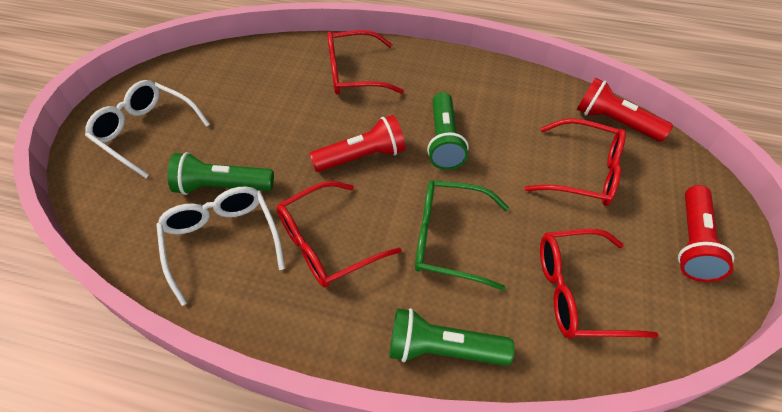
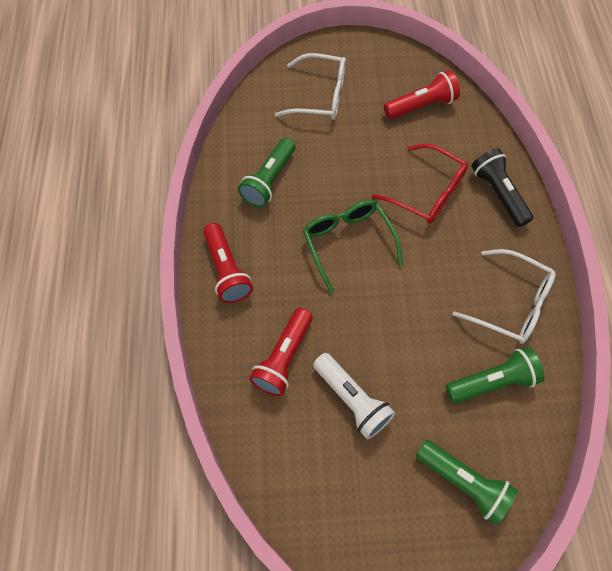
black flashlight: none = 0 -> [471,148,533,227] = 1
red glasses: [277,181,402,288] [327,30,404,95] [525,118,626,206] [540,229,659,339] = 4 -> [372,143,468,224] = 1
white flashlight: none = 0 -> [313,353,395,439] = 1

